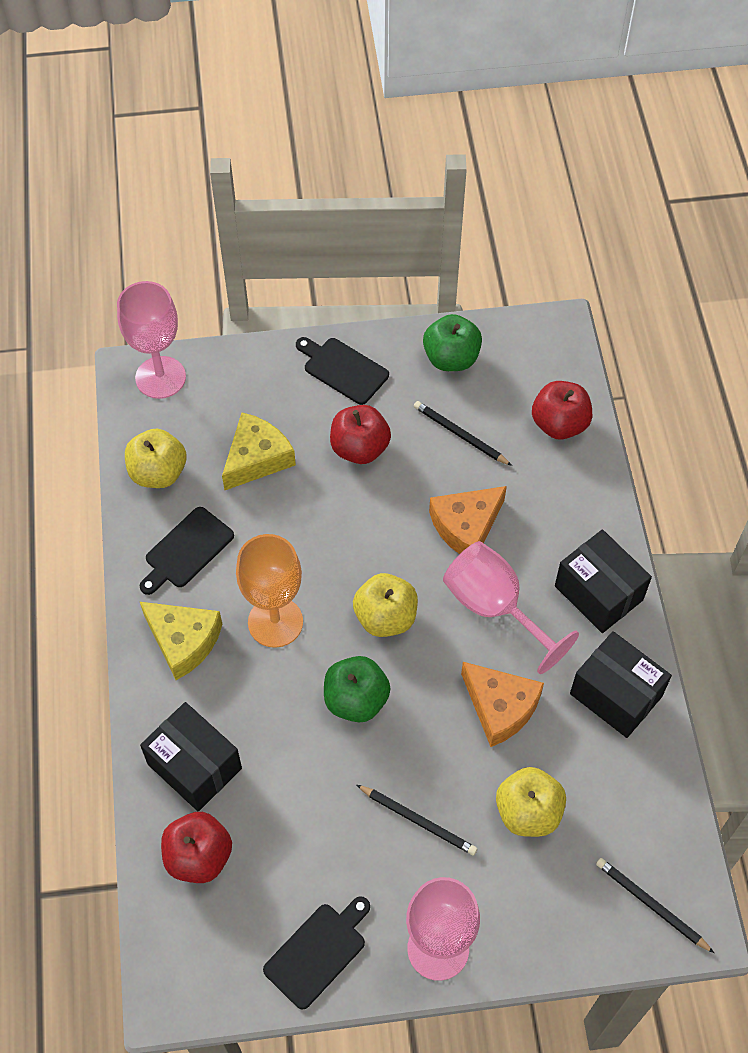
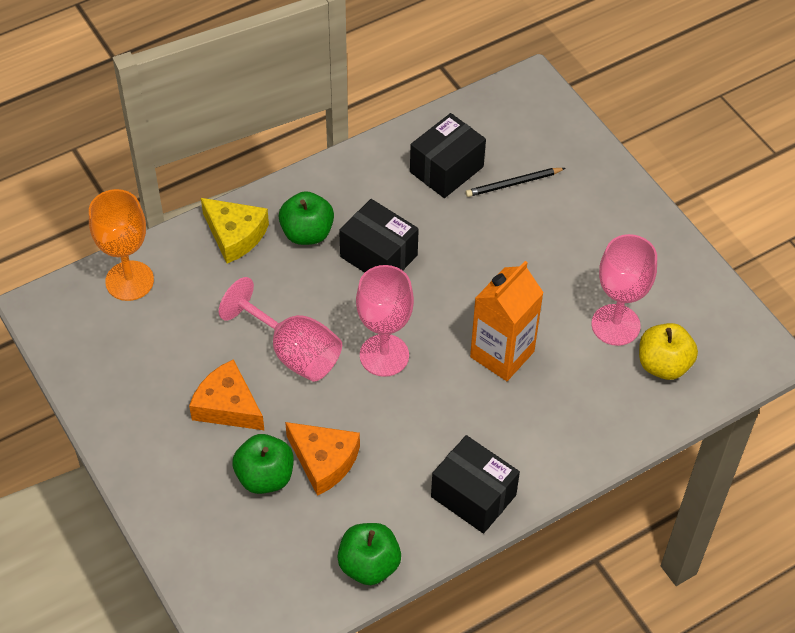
black cutting board: [140,507,234,595] [263,896,370,1010] [296,337,389,405] = 3 -> none = 0
black pencil: [357,785,477,856] [414,401,512,466] [596,858,714,953] = 3 -> [465,168,565,197] = 1
green apple: [324,656,391,723] [423,314,482,371] = 2 -> [232,434,294,494] [279,191,334,245] [337,523,401,585] = 3
orange carton: none = 0 -> [470,261,544,381] = 1
red apple: [161,812,232,883] [330,405,391,464] [532,381,592,439] = 3 -> none = 0
yellow apple: [125,429,186,488] [353,573,418,637] [496,767,566,837] = 3 -> [639,323,698,380] = 1
yellow cheese: [140,602,222,680] [222,413,296,490] = 2 -> [201,198,269,263] = 1

